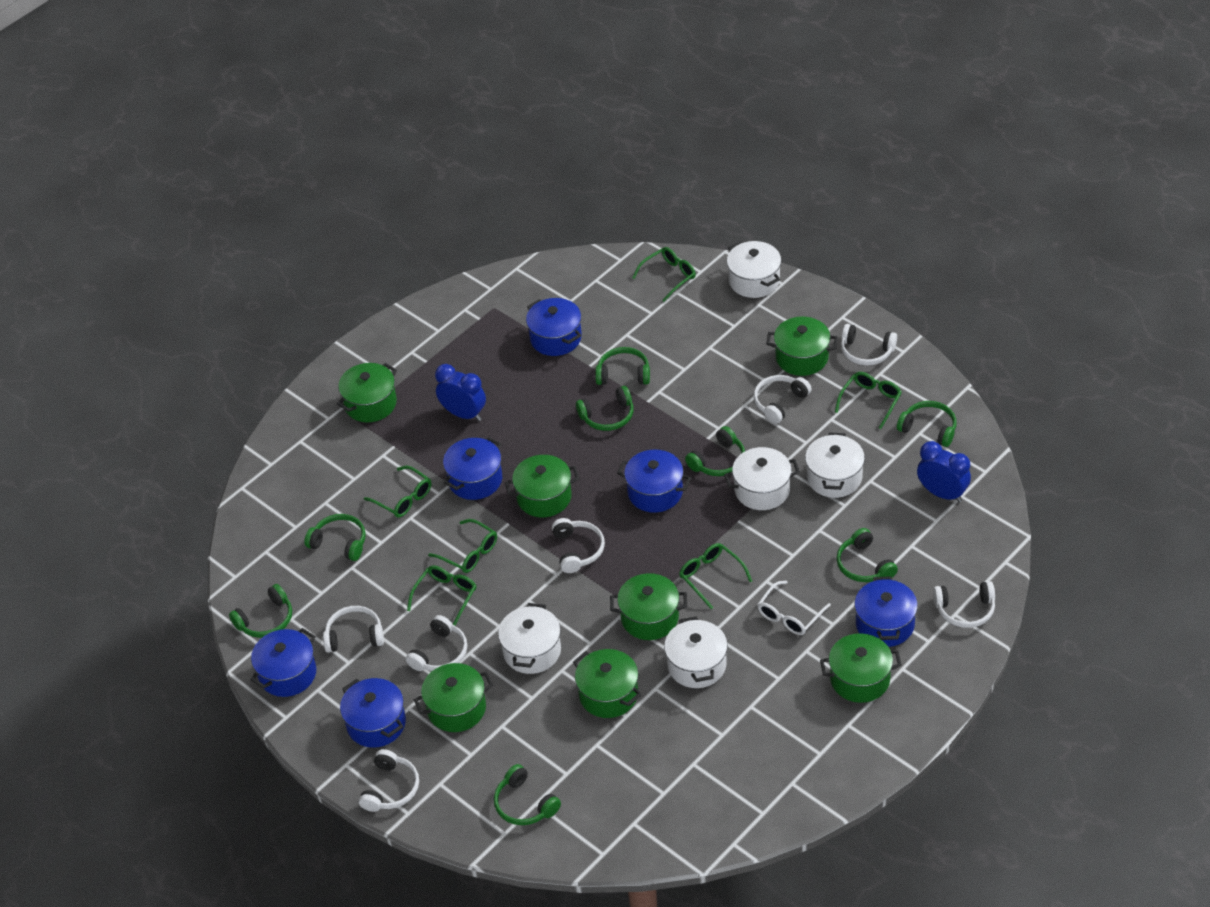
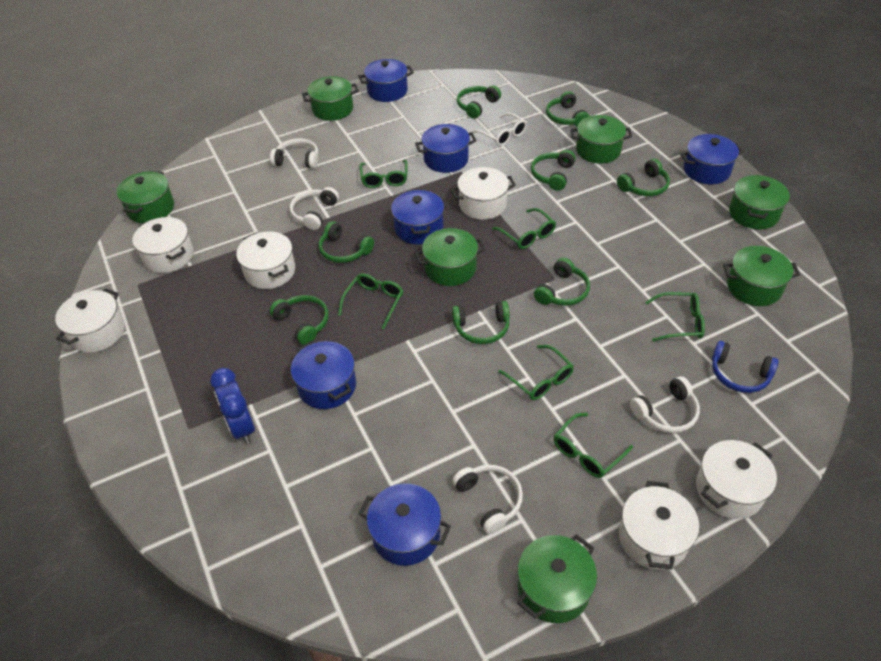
blue clock: [435,364,486,421] [917,441,971,502] = 2 -> [210,368,255,444] = 1
blue headphones: none = 0 -> [712,341,779,393] = 1
white headphones: [323,606,384,653] [359,749,419,812] [406,615,467,671] [552,518,605,573] [754,375,812,424] [841,324,897,366] [933,581,995,628] = 7 -> [270,138,318,169] [290,187,339,230] [453,465,523,534] [630,376,700,433] = 4
white pot: [498,603,561,674] [664,616,728,688] [724,447,800,510] [727,241,781,298] [805,432,865,498] = 5 -> [55,288,125,353] [133,217,193,273] [236,232,295,289] [451,167,516,220] [619,481,699,570] [696,440,777,519] = 6

